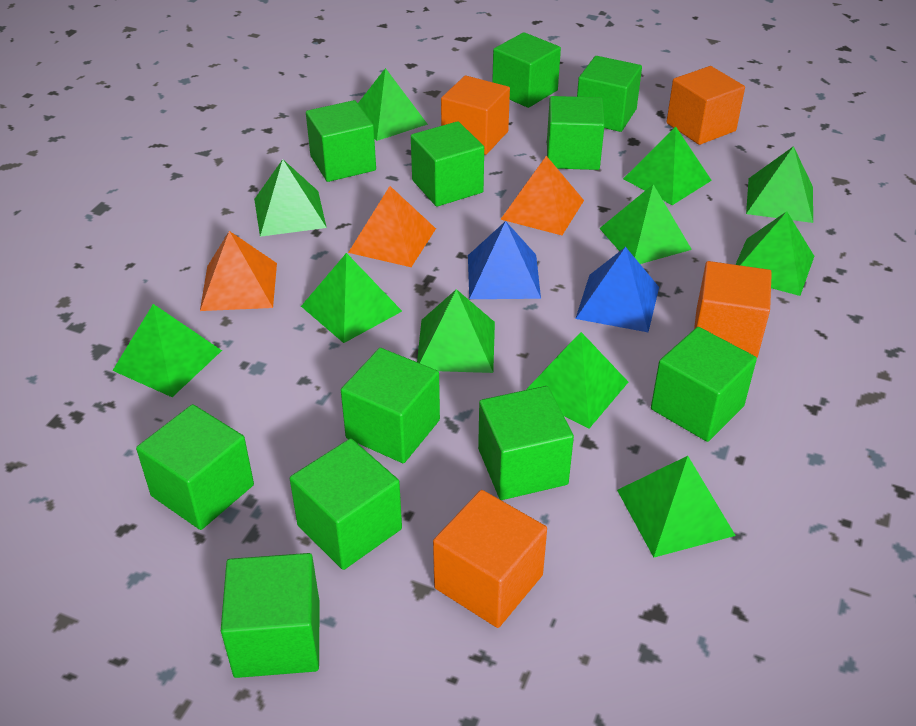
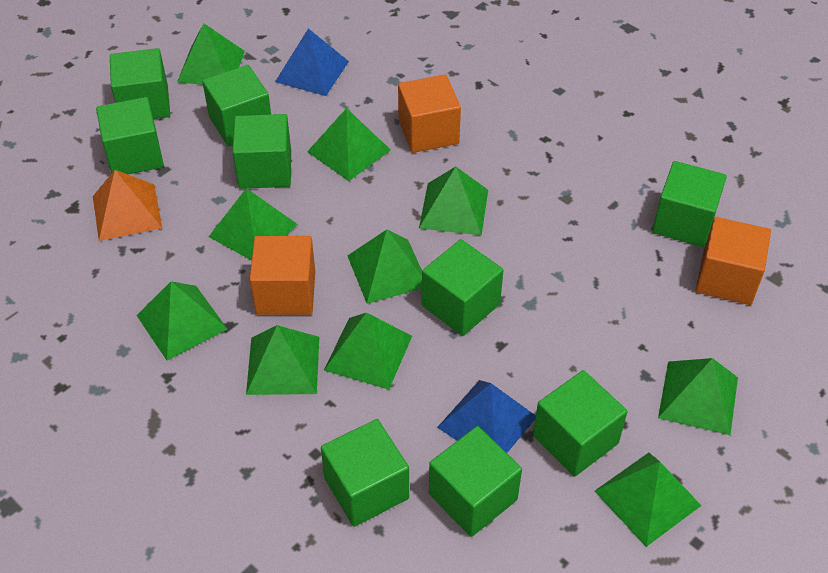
green cube: [136,404,254,530] [221,553,320,678] [290,438,402,570] [306,100,376,182] [341,348,440,463] [411,121,484,207] [478,386,574,500] [492,32,561,108] [547,96,605,170] [577,56,642,132] [651,327,757,442] = 11 -> [96,97,164,174] [110,48,170,119] [202,65,271,147] [232,114,291,189] [321,419,409,527] [422,239,503,336] [429,426,522,537] [533,370,627,476] [652,161,727,247] = 9
green pyramid: [112,304,222,397] [254,159,327,237] [301,253,402,343] [358,68,428,141] [417,289,495,373] [526,332,628,429] [599,184,692,264] [617,456,736,557] [623,127,712,205] [735,211,814,296] [746,146,813,223] = 11 -> [136,281,227,361] [177,23,245,85] [209,188,297,261] [246,325,319,395] [307,108,391,181] [324,313,412,390] [348,229,422,304] [419,167,488,236] [594,453,701,547] [658,358,738,435] = 10
orange cube: [433,490,547,628] [441,75,510,155] [666,66,745,145] [694,261,772,357] = 4 -> [250,236,315,315] [398,74,461,153] [696,217,771,305] = 3
orange pyramid: [200,231,277,311] [348,186,436,267] [500,156,584,235] = 3 -> [93,170,162,241] = 1

